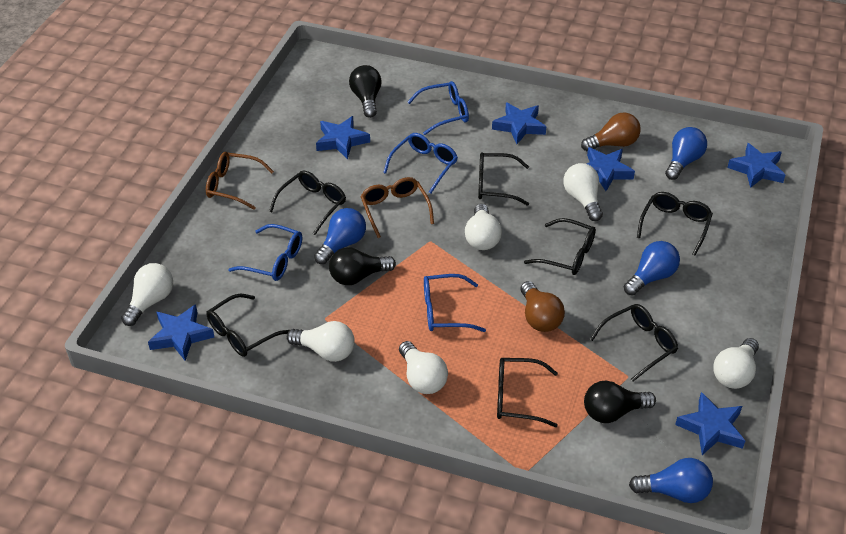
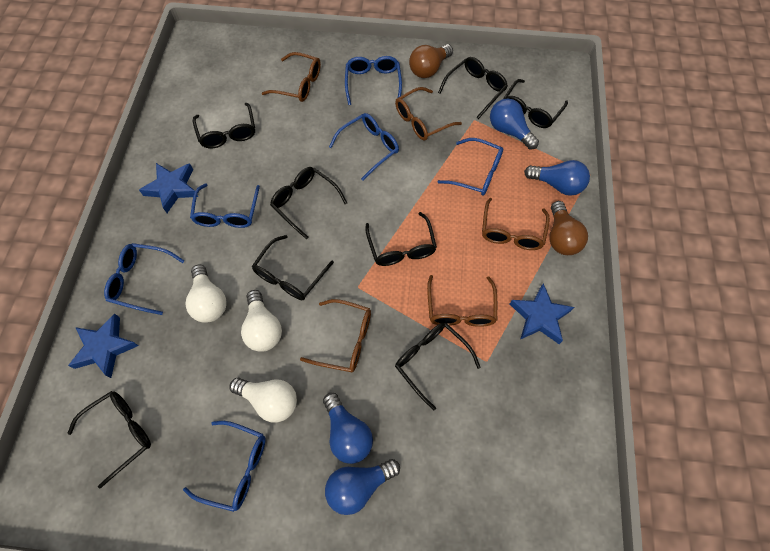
black glasses: [207,293,290,357] [269,171,346,235] [478,153,529,206] [497,358,558,427] [524,218,596,275] [590,304,678,381] [637,192,713,255] = 7 -> [67,391,151,489] [193,103,255,148] [252,235,334,300] [270,167,347,239] [365,212,437,266] [395,322,481,411] [438,57,508,119] [503,79,568,128] = 8
black light bulb: [329,247,396,285] [349,65,382,118] [584,381,656,423] = 3 -> none = 0
blue glasses: [228,224,302,281] [383,133,458,193] [408,81,469,135] [424,274,486,332] = 4 -> [104,243,184,315] [183,421,266,512] [190,184,260,228] [329,113,399,181] [345,56,402,105] [437,138,503,196] = 6
blue star: [148,304,214,361] [316,116,370,159] [492,103,546,144] [587,147,635,191] [675,392,745,455] [727,143,785,188] = 6 -> [68,313,138,378] [139,163,198,213] [510,283,574,344] = 3
brown glasses: [206,152,274,210] [360,177,434,238] = 2 -> [262,52,321,102] [300,299,371,373] [395,87,462,141] [427,275,497,327] [482,198,550,250] = 5
white light bulb: [121,263,173,326] [287,321,355,362] [399,341,448,394] [465,204,502,250] [563,163,603,221] [713,338,759,389] = 6 -> [186,265,227,323] [229,378,297,423] [241,290,282,352] = 3

